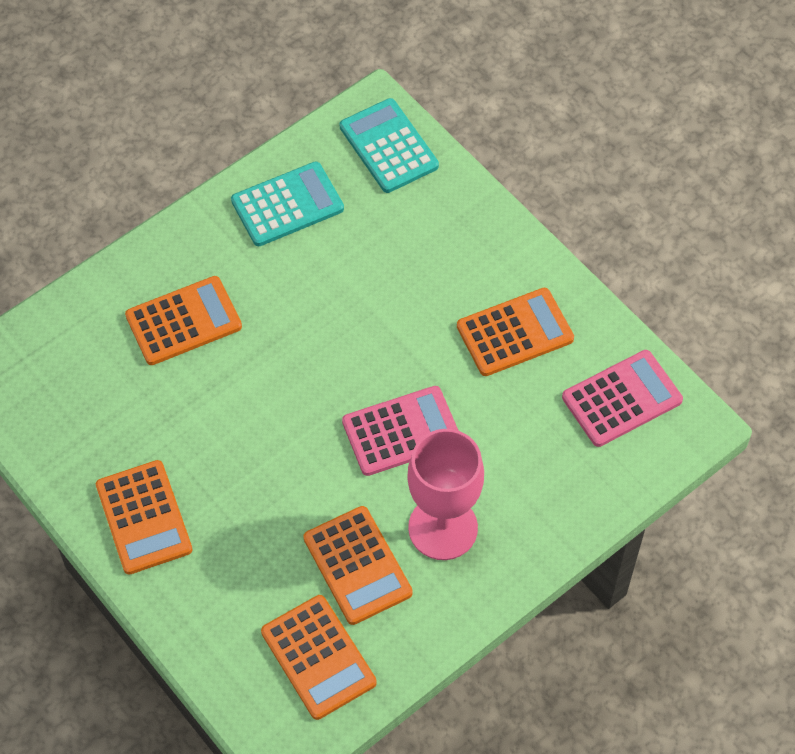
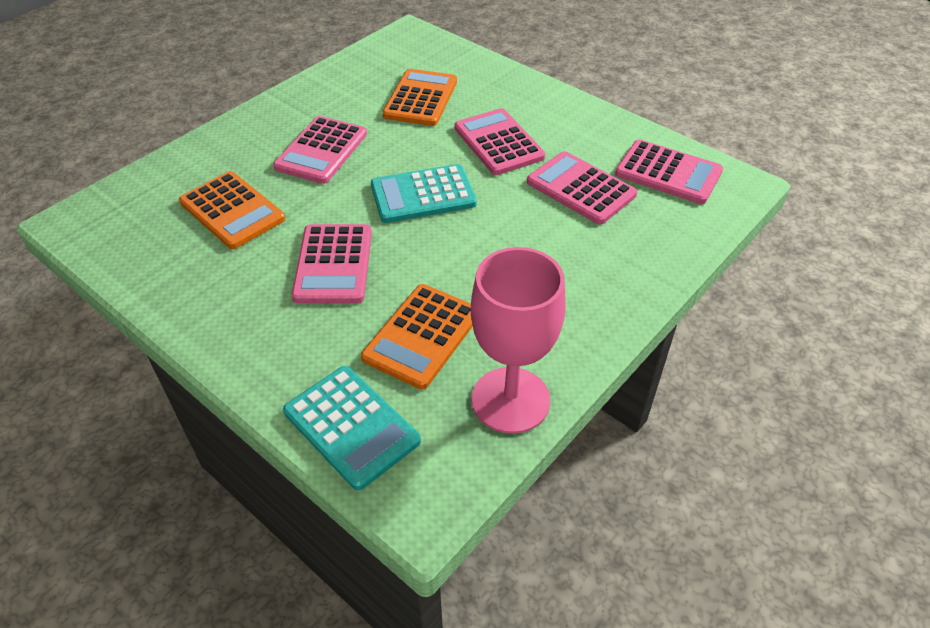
orange calculator: [96,460,193,575] [125,276,242,365] [261,595,377,720] [304,506,413,625] [457,288,574,376] = 5 -> [179,171,285,249] [361,284,473,390] [383,69,457,126] = 3
pink calculator: [342,386,459,476] [562,350,683,447] = 2 -> [273,116,367,184] [292,224,372,303] [454,108,545,175] [527,151,637,225] [615,139,723,204] = 5

